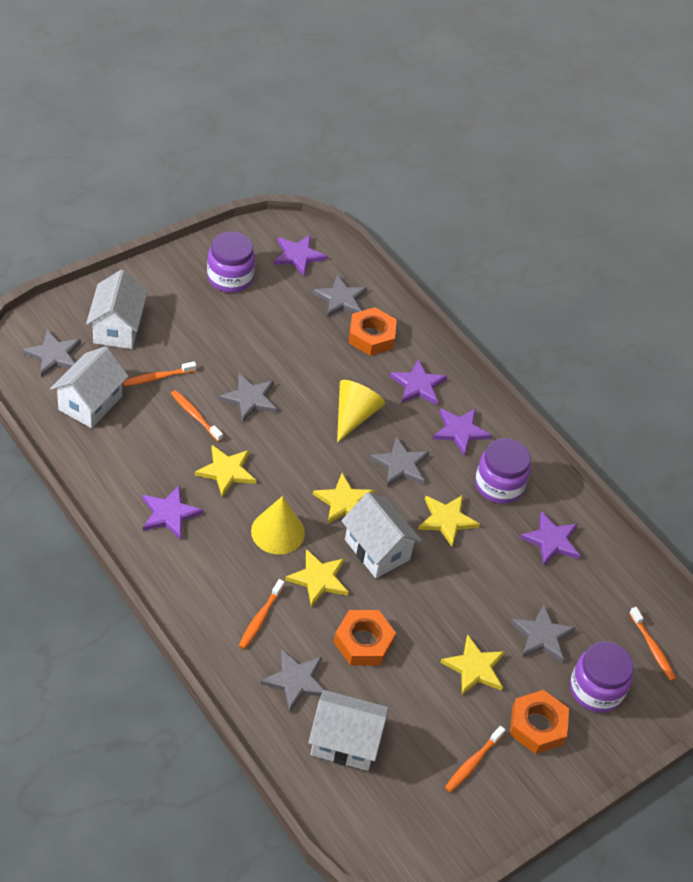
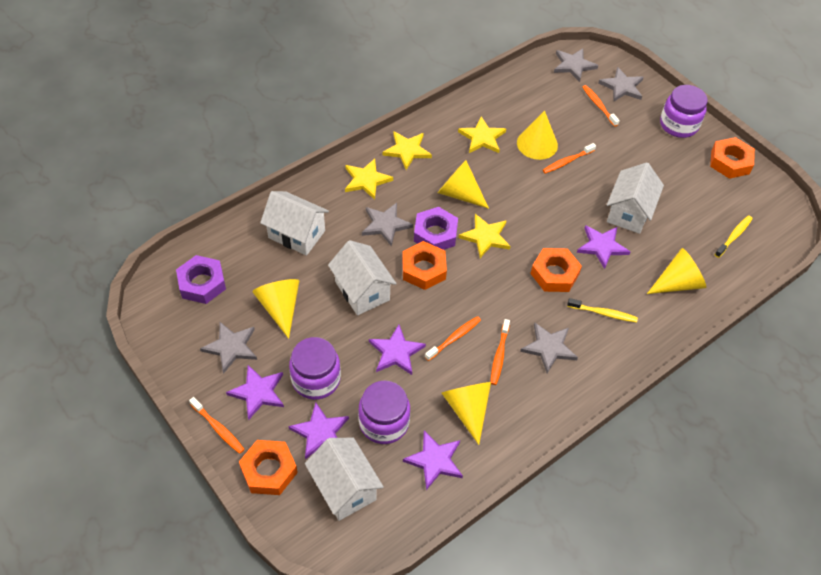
grey star: [22,329,81,377] [219,374,277,422] [260,649,324,712] [312,275,367,317] [370,437,429,487] [510,604,576,662] = 6 -> [200,322,257,374] [362,203,413,247] [520,322,578,373] [554,48,598,82] [599,67,644,102] = 5
orange nut: [334,610,396,666] [349,307,397,356] [510,690,569,754] = 3 -> [239,440,298,495] [402,241,447,290] [530,248,582,292] [710,137,755,179] = 4
purple nut: none = 0 -> [176,255,226,304] [414,207,458,250] = 2
yellow cone: [251,496,305,555] [337,380,385,443] = 2 -> [252,279,299,339] [438,160,489,209] [442,382,491,445] [517,110,558,160] [647,248,706,294] = 5
yellow star: [195,445,256,497] [285,549,349,607] [313,473,375,524] [418,495,480,547] [440,635,505,695] = 5 -> [345,159,393,200] [382,132,432,170] [458,117,506,153] [458,214,511,258] = 4
yellow toothbrush: none = 0 -> [567,298,638,322] [715,215,753,258] = 2

